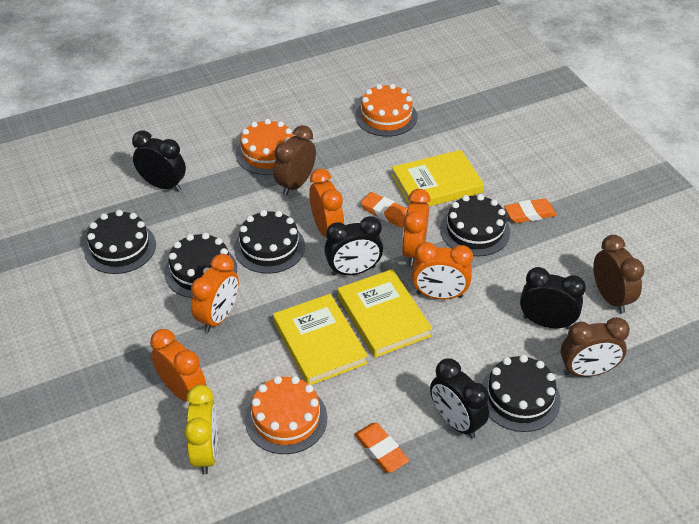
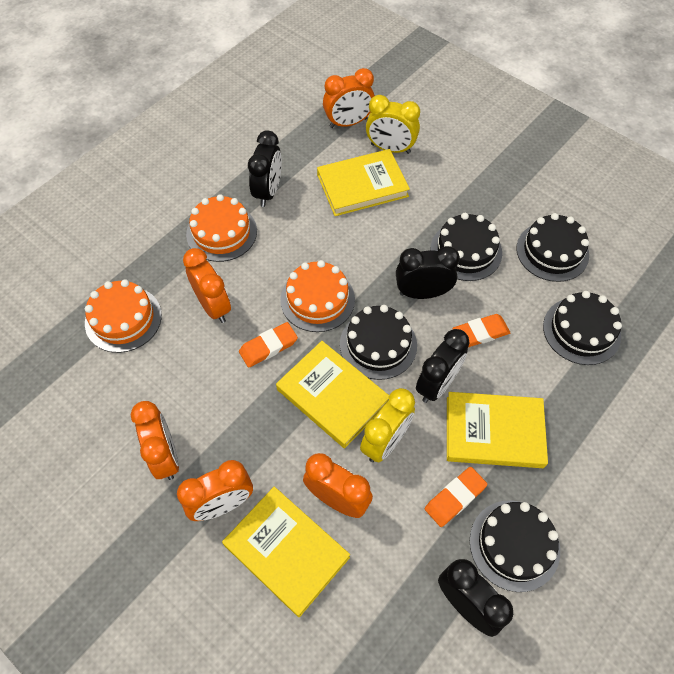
brown clock: [273,125,316,196] [561,317,630,377] [593,235,644,313] = 3 -> none = 0
yellow book: [273,294,368,385] [337,269,432,358] [392,150,484,206] = 3 -> [222,487,350,617] [276,341,389,448] [317,149,410,216] [447,392,548,468] = 4
yellow clock: [184,385,218,474] = 1 -> [360,388,415,462] [366,95,420,154] = 2

